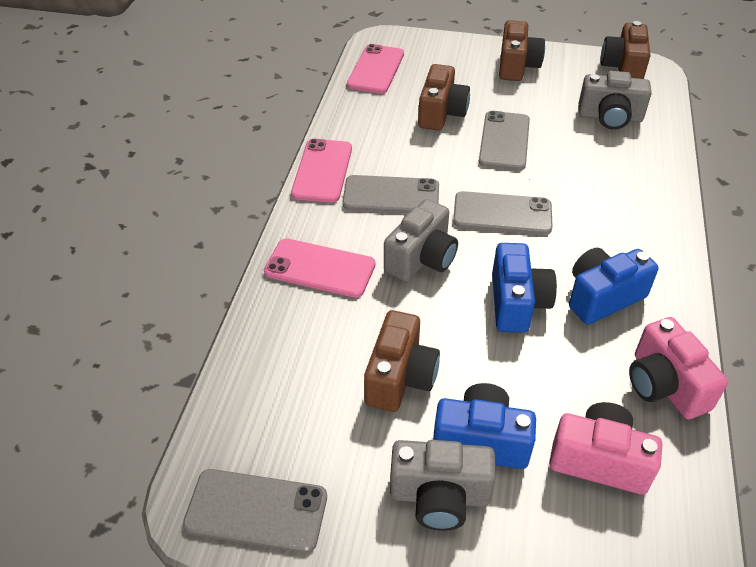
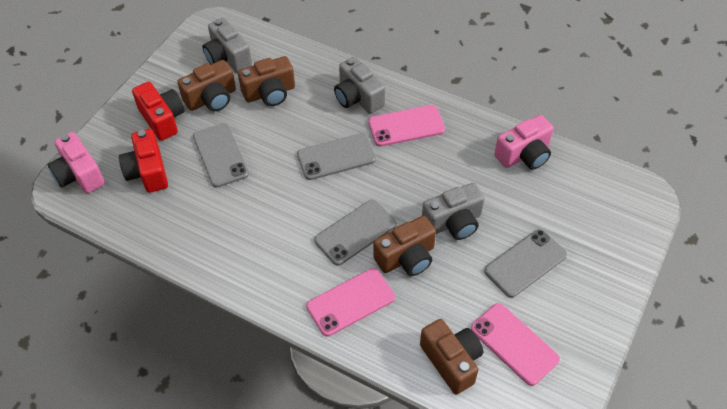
blue camera: [433,383,536,469] [492,243,557,333] [569,248,658,324] = 3 -> none = 0
red camera: none = 0 -> [119,129,168,193] [132,82,185,141] = 2

